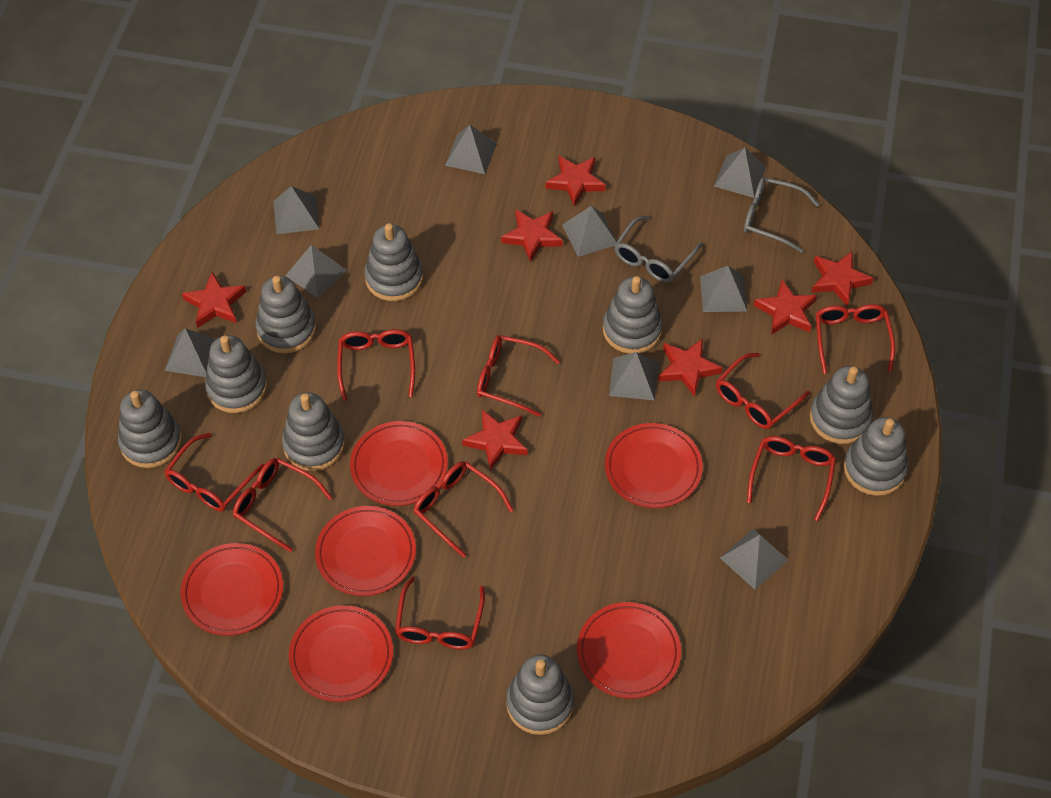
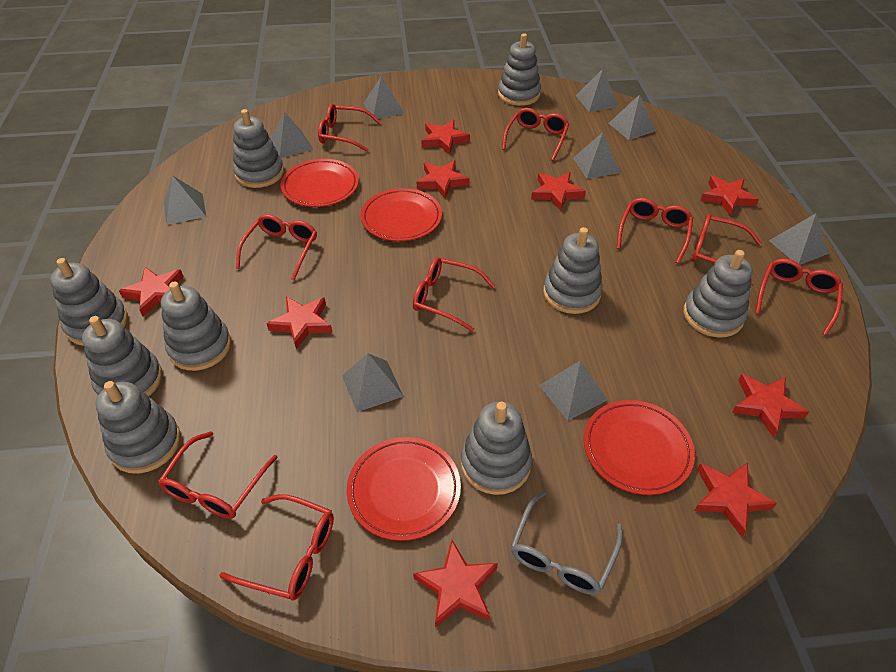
grey glasses: [614,215,703,283] [744,177,819,253] = 2 -> [511,490,623,595] = 1
red plate: [181,543,283,636] [289,605,393,702] [315,506,416,596] [350,421,448,506] [577,602,681,699] [605,423,703,508] = 6 -> [281,159,359,207] [347,437,461,541] [360,188,442,241] [584,400,695,495] = 4
red star: [182,272,246,328] [462,410,528,471] [501,209,563,263] [545,156,606,207] [658,338,723,397] [753,279,817,335] [811,251,874,307] = 7 -> [119,267,184,316] [266,297,332,349] [413,540,498,628] [417,160,469,199] [422,120,470,155] [531,172,586,211] [694,462,777,537] [700,176,759,215] [732,374,809,438] = 9

